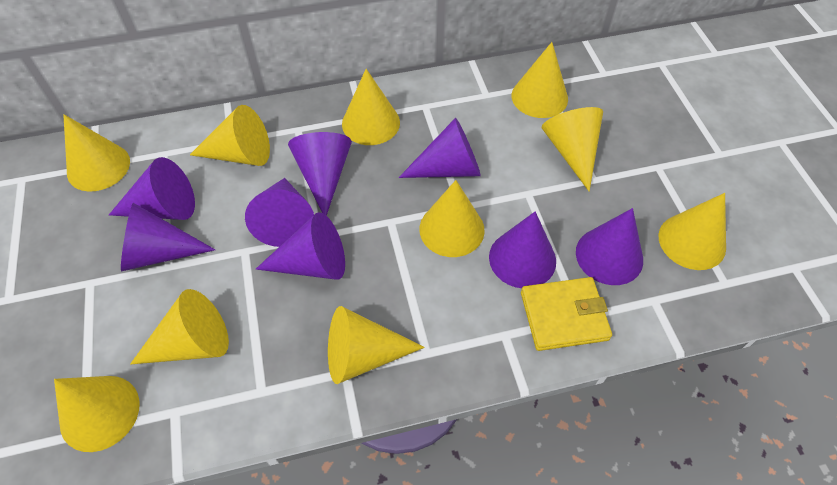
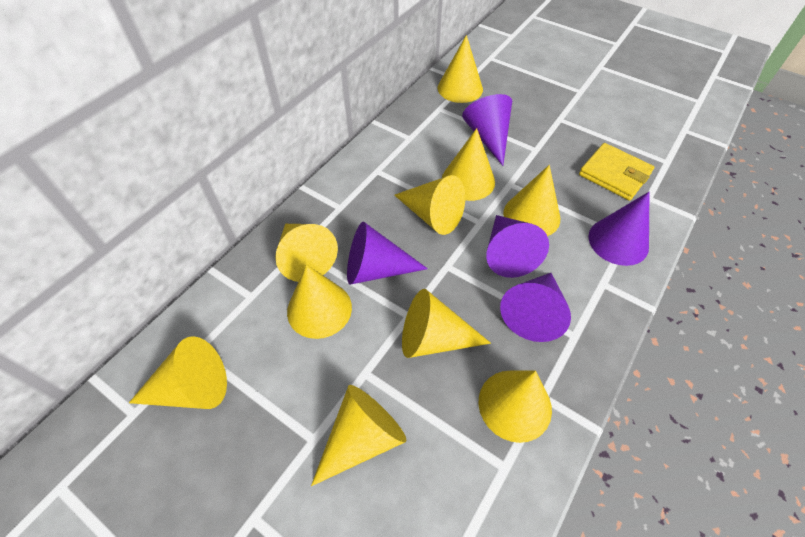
purple cone: [109,157,195,220] [121,203,215,271] [245,178,314,247] [256,212,345,280] [288,132,352,216] [399,118,481,178] [489,211,556,288] [576,208,643,285] = 8 -> [347,222,428,285] [462,94,512,166] [486,215,549,278] [500,273,571,342] [588,192,649,266] = 5

